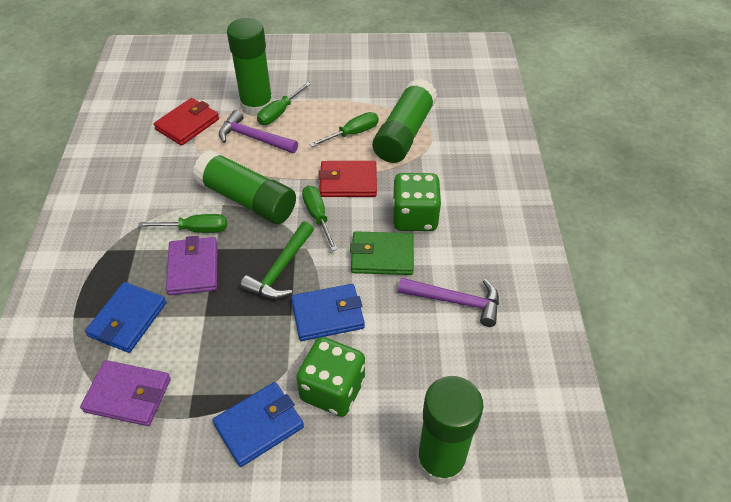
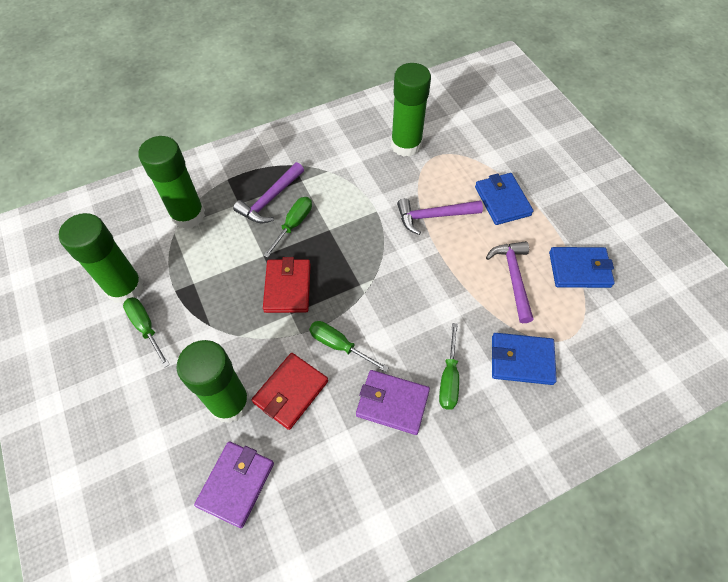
green dice: [296,337,365,417] [392,173,441,231] = 2 -> none = 0
green hammer: [240,222,314,299] = 1 -> none = 0
green wallet: [350,231,414,275] = 1 -> none = 0
purple hammer: [219,110,298,153] [398,278,499,327] = 2 -> [233,162,304,224] [397,198,483,235] [486,241,534,323] = 3

